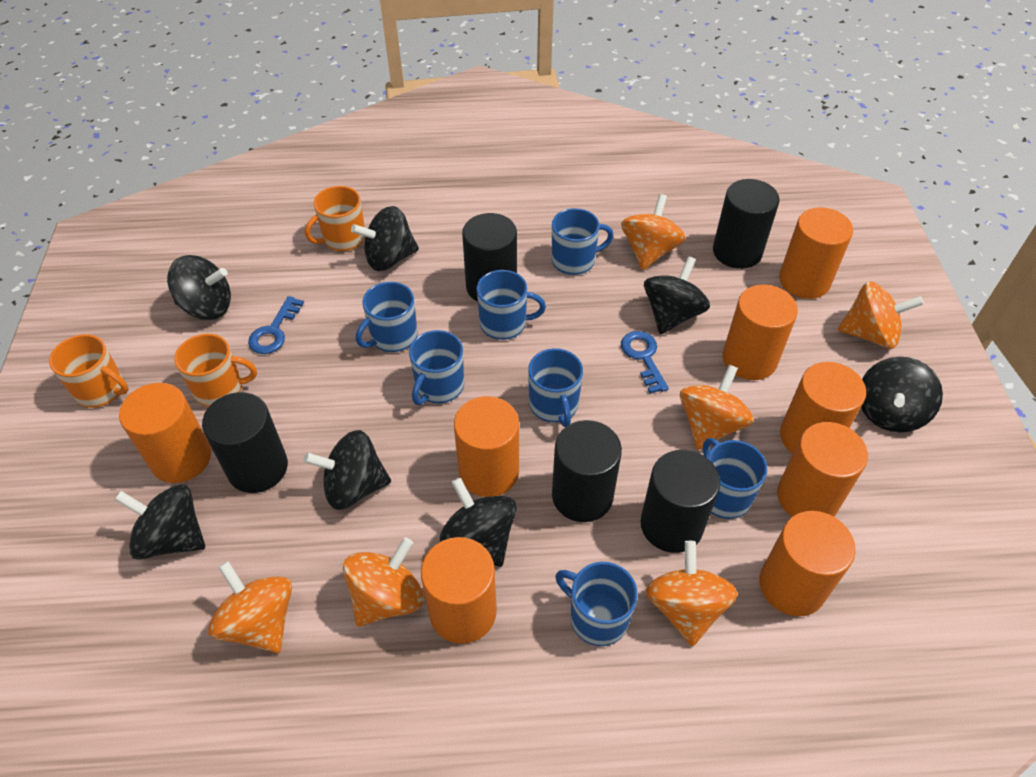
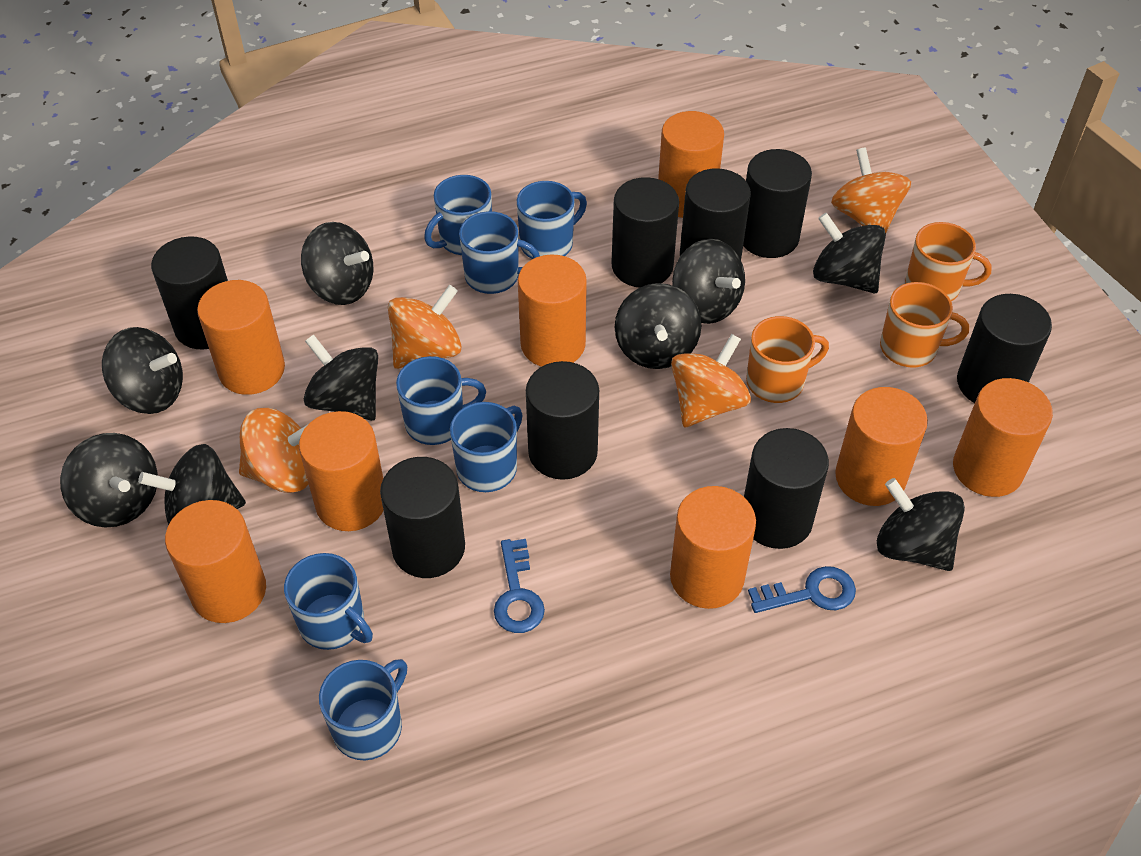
black cylinder: [202,392,288,493] [462,213,517,302] [552,420,622,522] [641,450,720,553] [713,179,780,269] = 5 -> [151,236,228,350] [380,457,465,578] [526,361,599,480] [611,177,679,288] [680,168,751,260] [743,149,812,258] [744,428,829,549] [957,294,1052,403] = 8
black spinning top: [114,484,205,560] [167,255,231,320] [304,430,391,510] [351,206,419,271] [440,478,517,567] [644,256,710,334] [861,357,943,432] = 7 -> [60,433,158,528] [102,327,183,414] [138,444,246,525] [301,222,373,305] [304,334,378,421] [615,283,702,369] [672,239,745,324] [813,213,886,293] [877,478,965,571] = 9
orange spinning top: [208,561,292,653] [343,537,423,627] [621,194,686,270] [646,541,738,646] [680,365,754,450] [838,281,924,349] = 6 -> [239,408,308,493] [388,285,462,369] [671,334,751,427] [831,147,911,233] = 4

